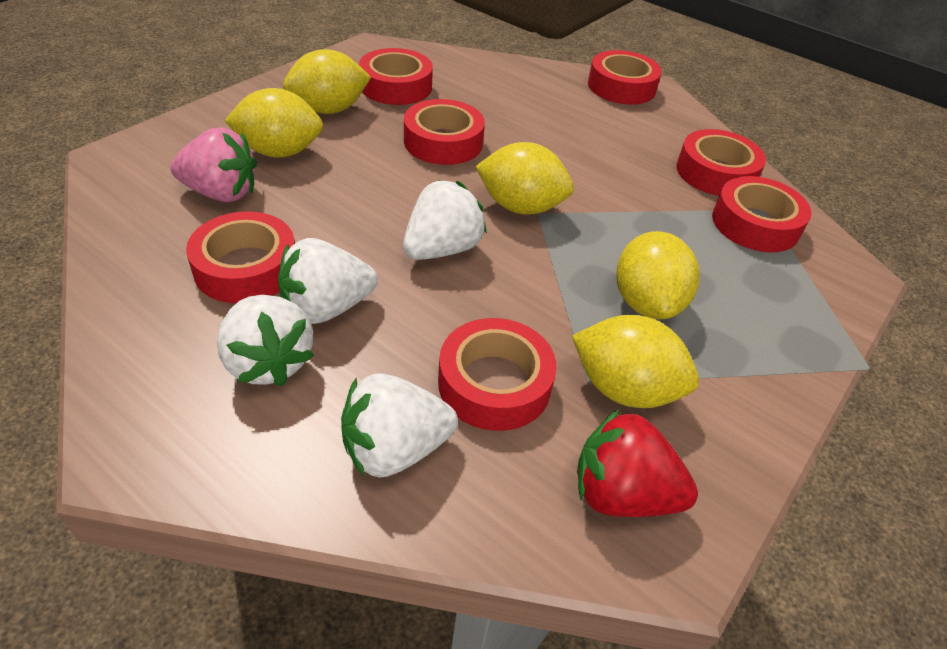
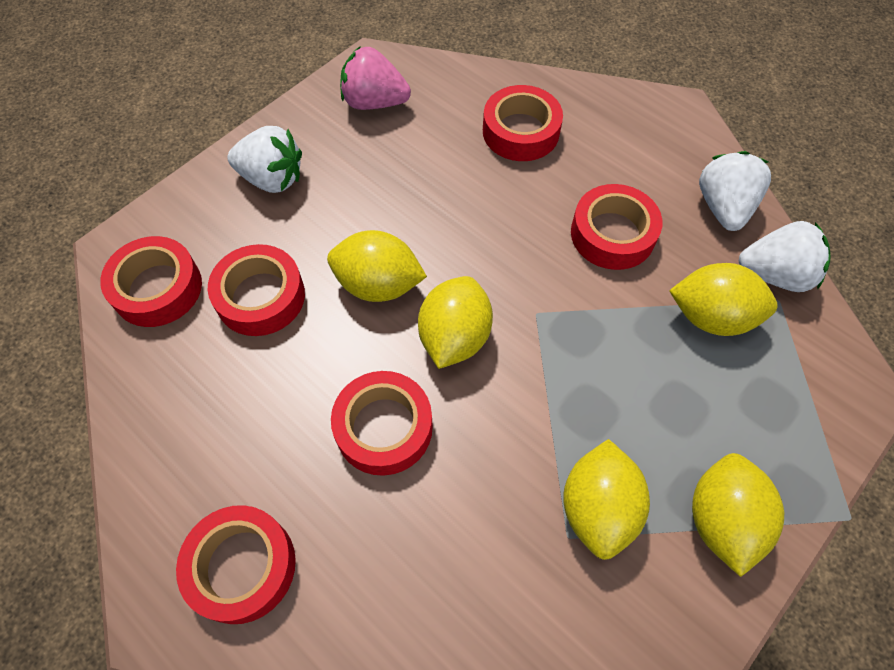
red strawberry: [577,410,698,517] = 1 -> none = 0
red tape: [186,211,295,303] [359,48,433,105] [404,99,485,165] [438,318,557,431] [588,50,662,104] [677,129,766,196] [712,176,812,252] = 7 -> [100,236,202,327] [176,505,296,624] [208,244,305,336] [331,371,433,476] [483,85,563,161] [571,184,662,270] = 6
white strawberry: [217,295,314,386] [278,238,378,324] [341,374,458,478] [403,180,487,260] = 4 -> [227,126,302,193] [699,151,771,231] [739,221,831,292] = 3

